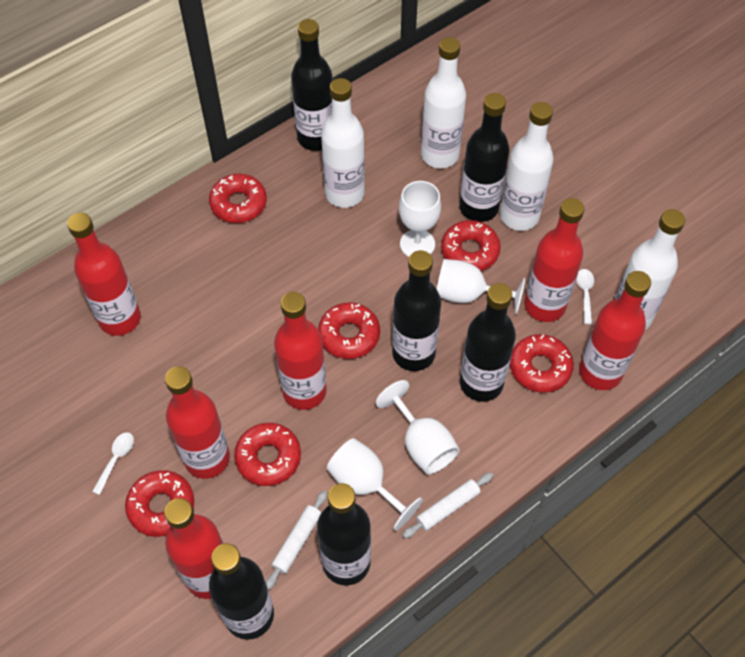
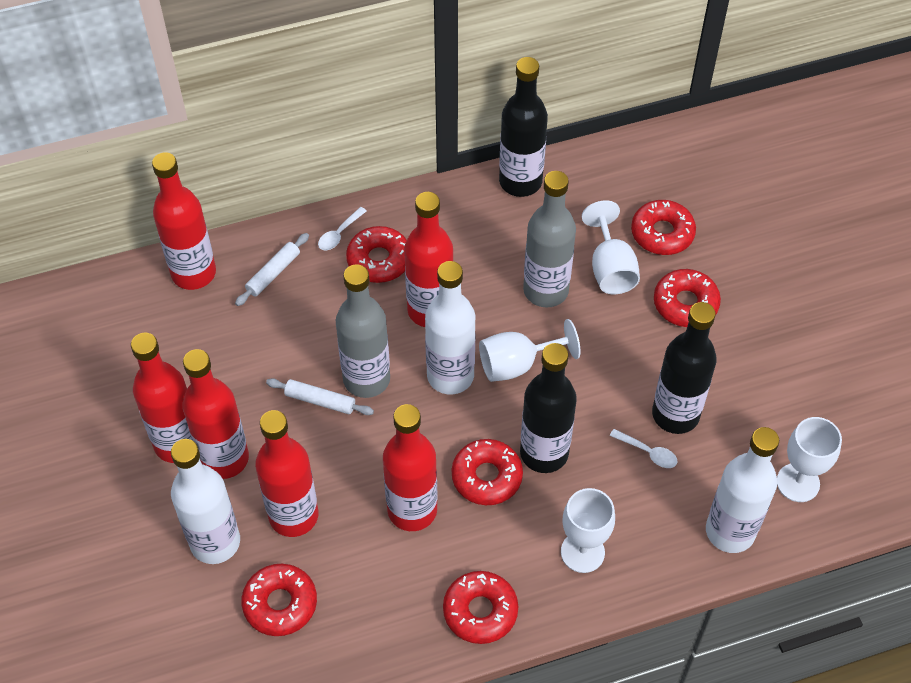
black bottle: [209,543,274,640] [291,19,333,151] [317,483,371,586] [392,250,441,371] [459,93,510,222] [460,283,516,402] = 6 -> [499,57,548,197] [520,343,577,473] [652,302,717,434] = 3
grey bottle: none = 0 -> [336,264,390,398] [523,171,576,308] = 2
white bottle: [321,78,365,208] [421,37,466,169] [500,102,554,231] [615,209,685,330] = 4 -> [171,439,240,564] [425,261,476,395] [706,427,779,553] = 3

